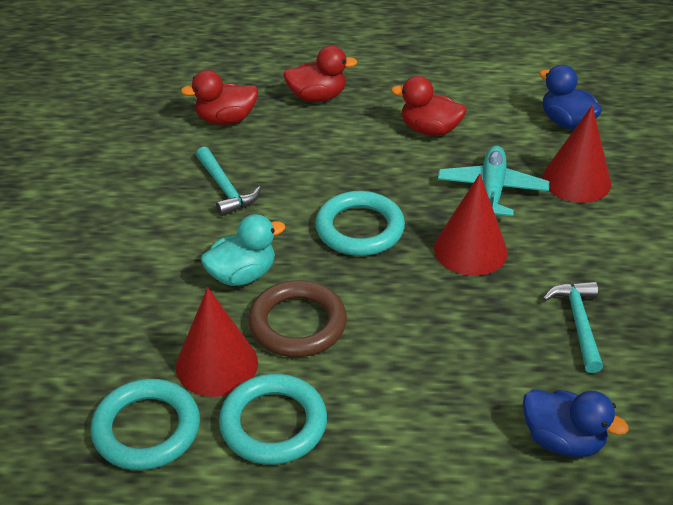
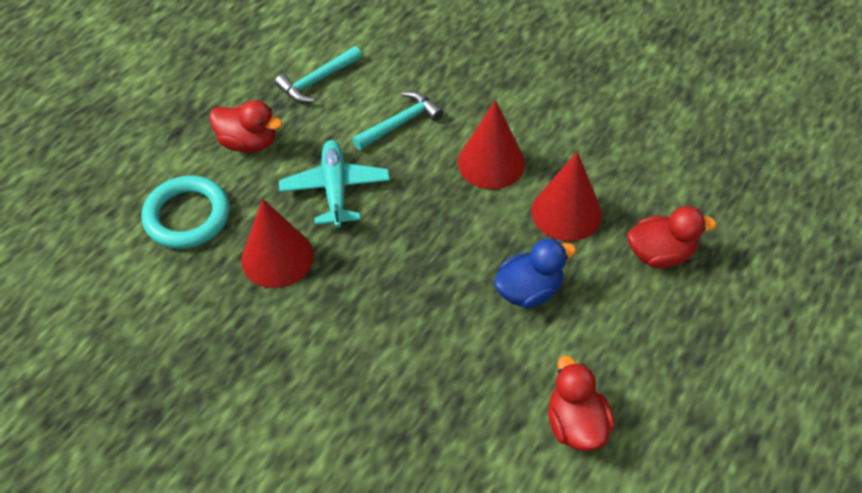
blue duck: [523,389,629,457] [539,65,602,130] = 2 -> [494,238,576,309] = 1
brown ring: [248,280,347,357] = 1 -> none = 0
turquoise duck: [201,214,285,286] = 1 -> none = 0
turquoise ring: [90,379,200,470] [219,374,327,465] [315,191,405,256] = 3 -> [141,176,230,249] = 1

